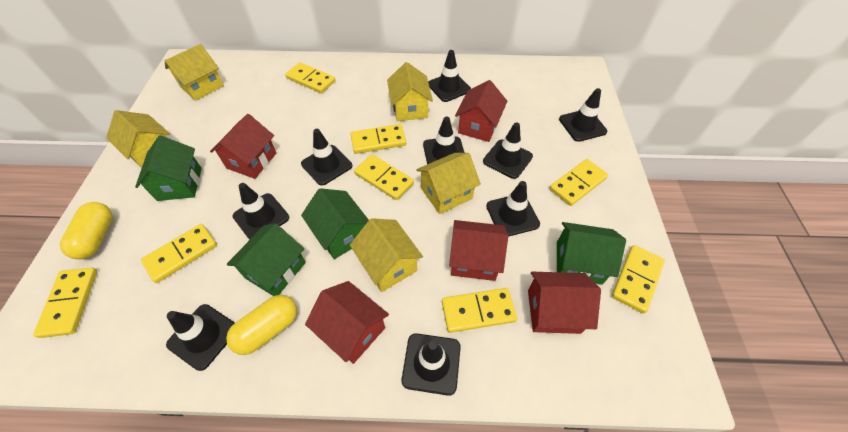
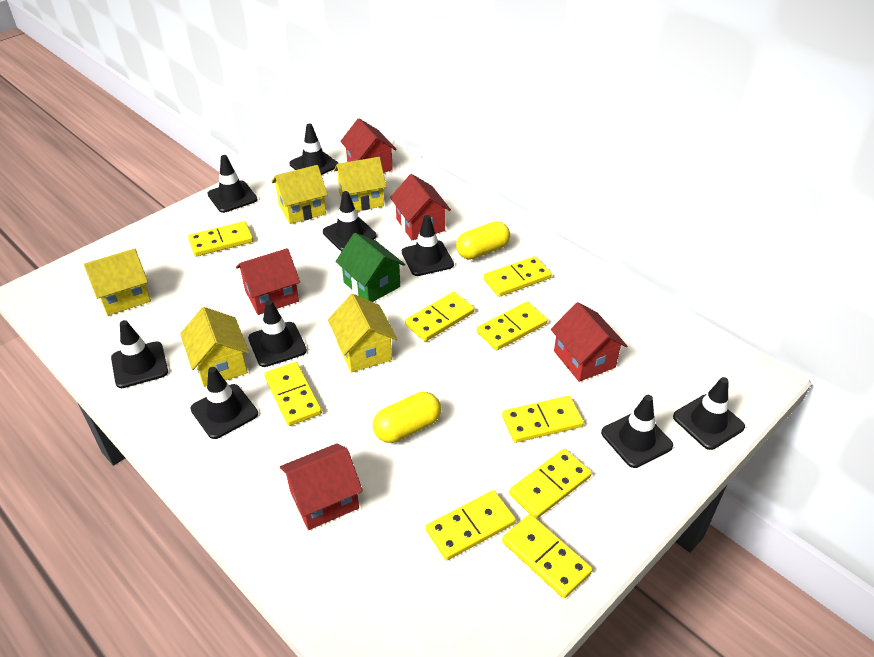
green house: [135,135,202,201] [227,223,306,296] [301,188,369,259] [557,222,626,285] = 4 -> [335,233,405,302] = 1
yellow domino: [33,267,97,338] [141,224,217,283] [285,62,335,93] [351,124,406,154] [354,154,414,200] [442,288,517,333] [549,159,608,206] [612,245,665,314] = 8 -> [188,221,253,256] [264,362,322,426] [405,292,474,342] [426,490,516,560] [477,302,548,350] [484,256,552,297] [502,396,584,443] [502,514,592,598] [509,449,592,519] = 9

